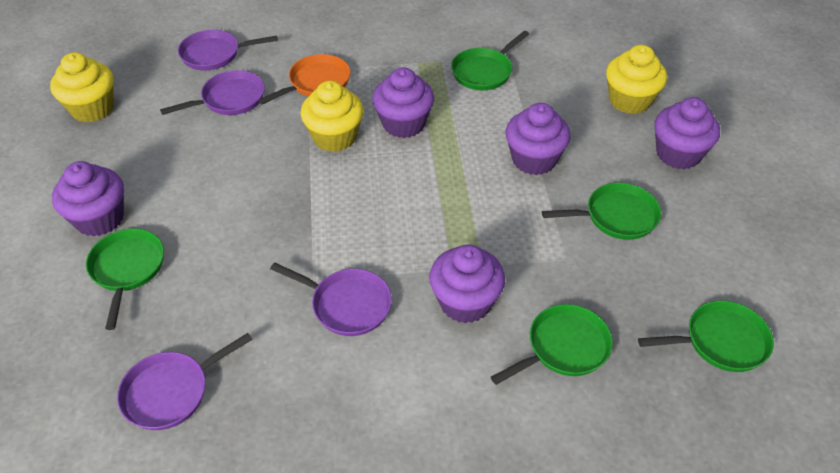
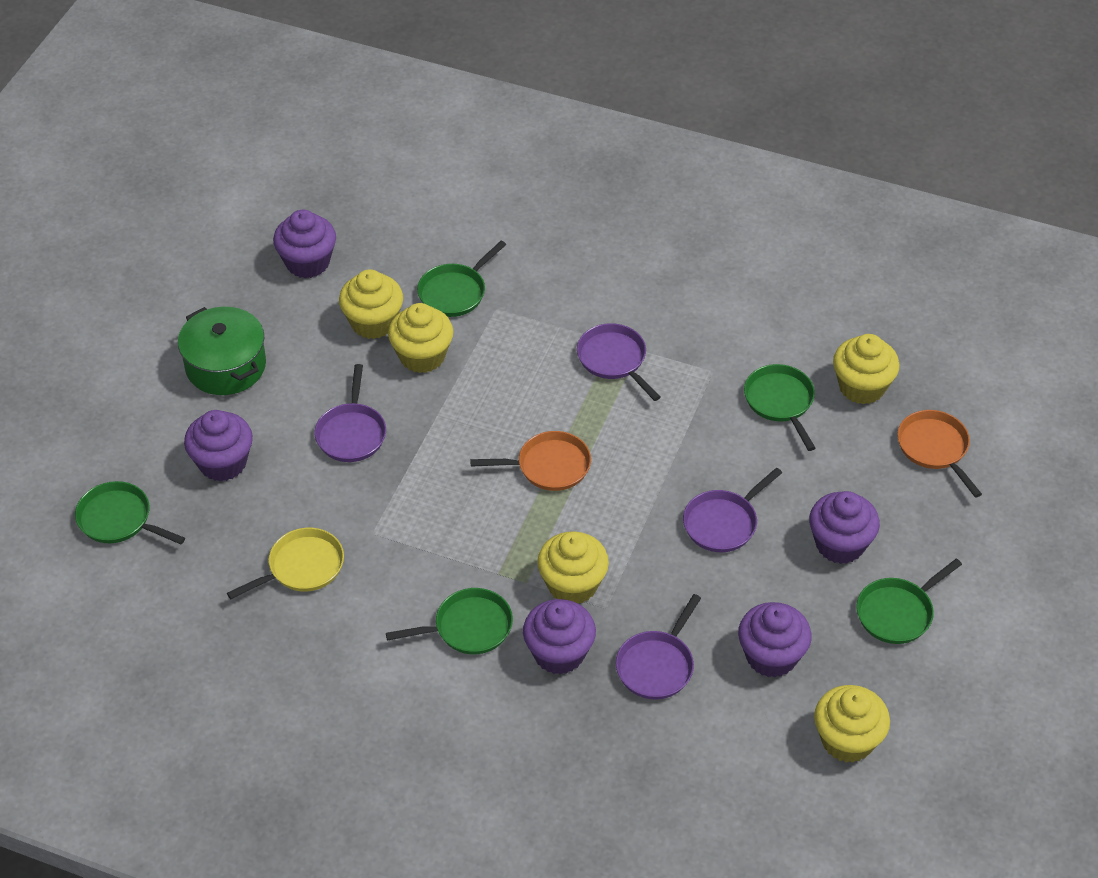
green pot: none = 0 -> [178,307,266,395] = 1
orange pan: [258,54,351,105] = 1 -> [470,431,591,491] [897,410,982,498] = 2
yellow cupcake: [50,52,114,122] [301,81,364,152] [606,45,667,114] = 3 -> [339,269,403,339] [388,303,453,373] [537,531,609,604] [814,685,890,763] [833,334,900,404] = 5
yellow pan: none = 0 -> [227,528,344,599] = 1

